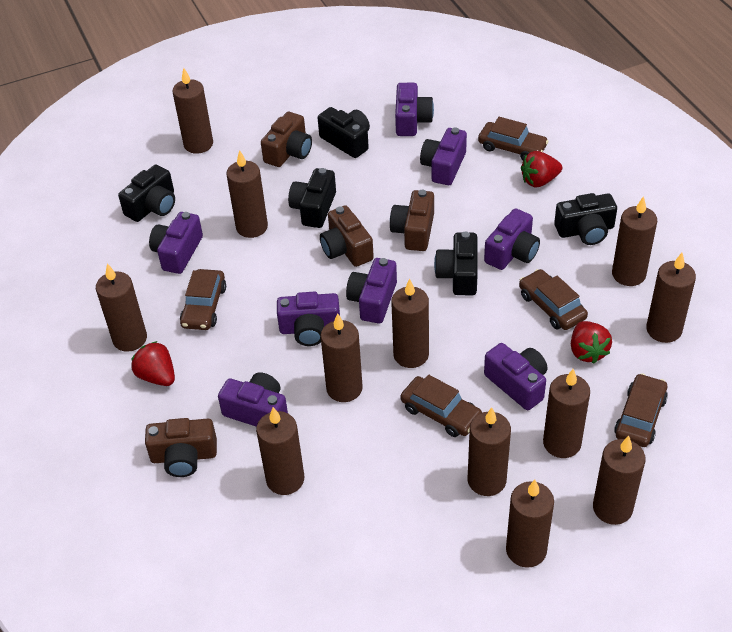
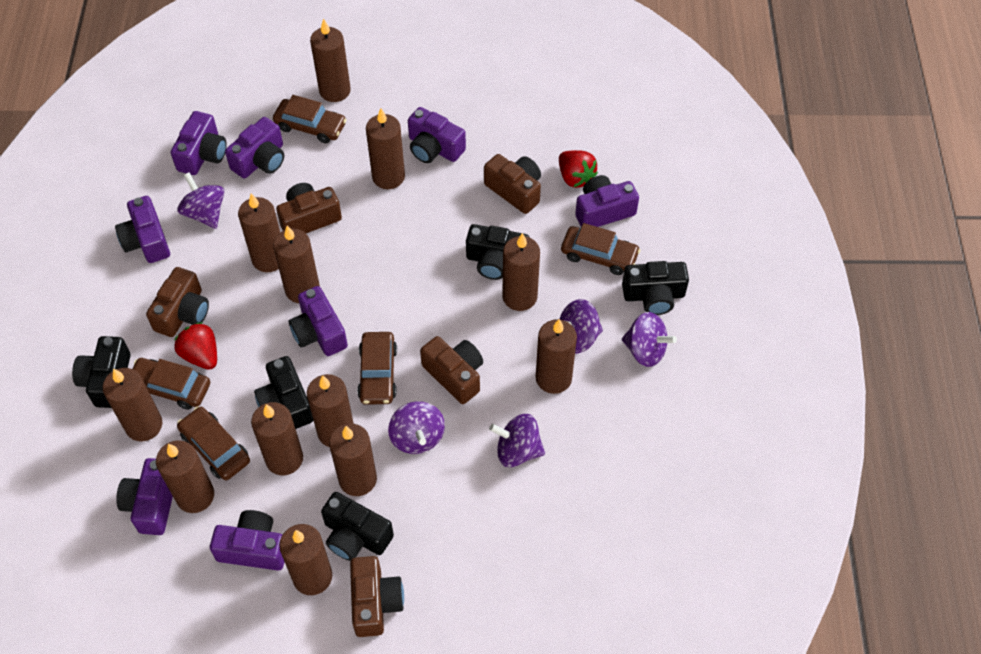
brown camera: [145,418,217,477] [261,112,312,167] [320,205,374,267] [390,190,434,251] = 4 -> [146,267,209,337] [276,183,342,233] [350,556,404,637] [420,336,483,404] [484,154,541,214] = 5
purple spinning top: none = 0 -> [177,172,224,229] [388,401,445,454] [489,414,545,467] [554,299,603,353] [622,312,677,367] = 5
red strawberry: [131,341,175,386] [521,151,562,187] [571,321,612,363] = 3 -> [174,322,217,370] [559,150,598,188] = 2

